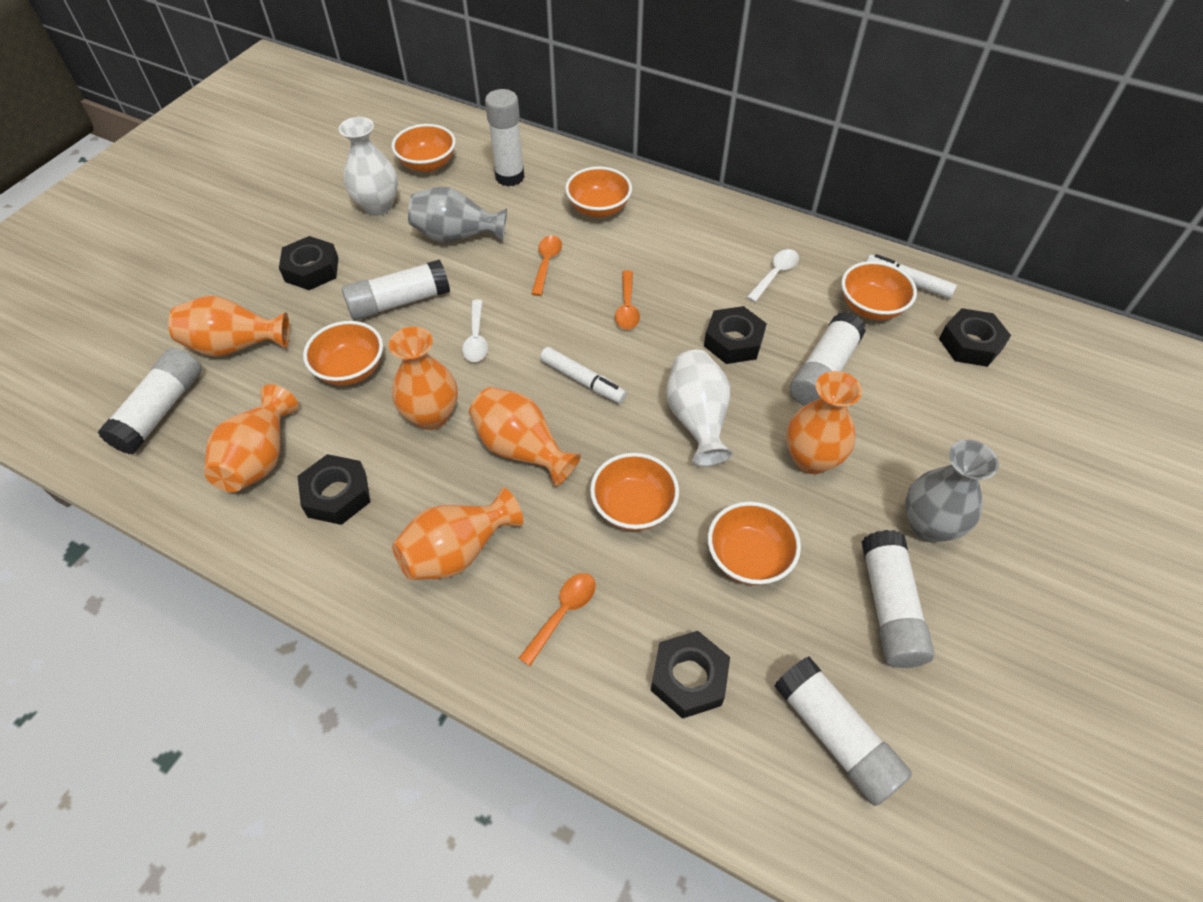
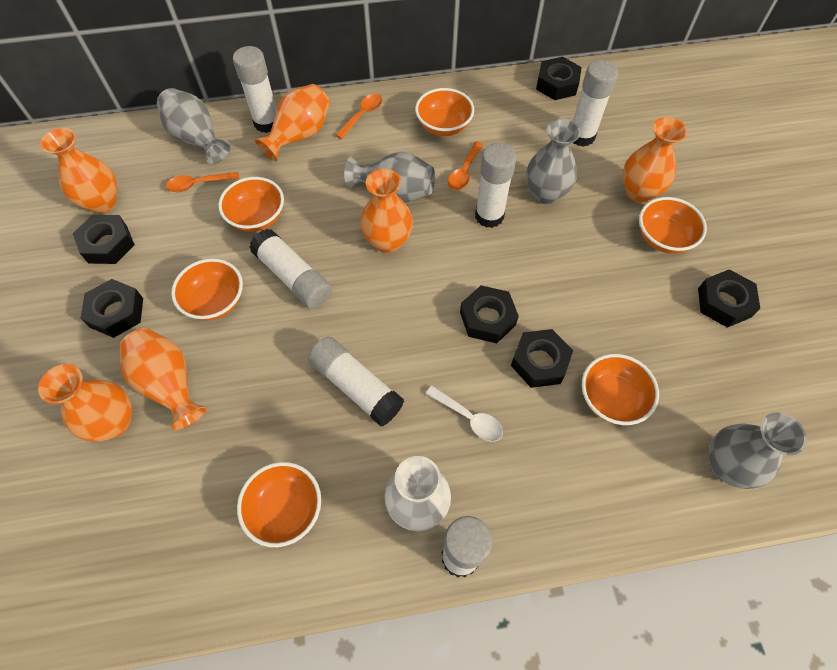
black nut: [279,236,339,290] [298,454,371,525] [651,631,730,719] [704,306,767,364] [939,308,1011,367] = 5 -> [73,215,135,264] [80,279,143,338] [460,285,519,343] [511,329,573,388] [536,57,582,100] [698,269,760,328] = 6
grey vase: [408,187,507,242] [905,440,999,542] = 2 -> [157,88,231,164] [344,152,435,203] [526,119,581,205] [708,412,807,489] = 4
white marker: [540,347,627,404] [867,254,957,299] = 2 -> none = 0
white spoon: [462,299,488,362] [747,249,799,302] = 2 -> [426,386,503,441] = 1
white vase: [339,117,398,215] [666,350,733,466] = 2 -> [385,456,451,531] = 1

